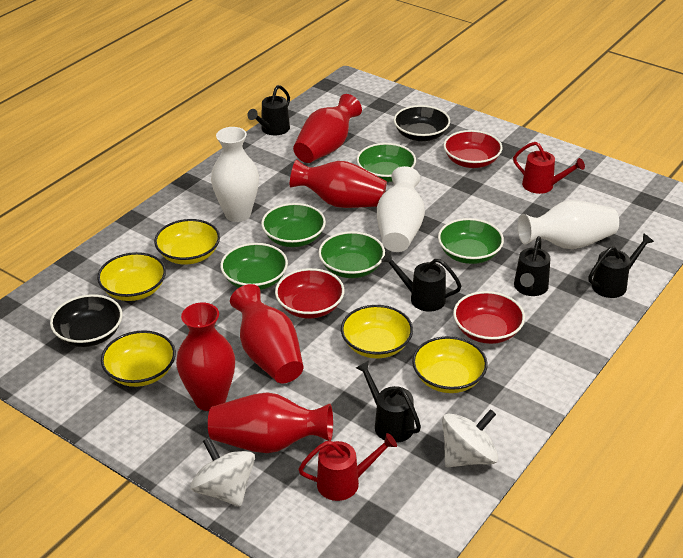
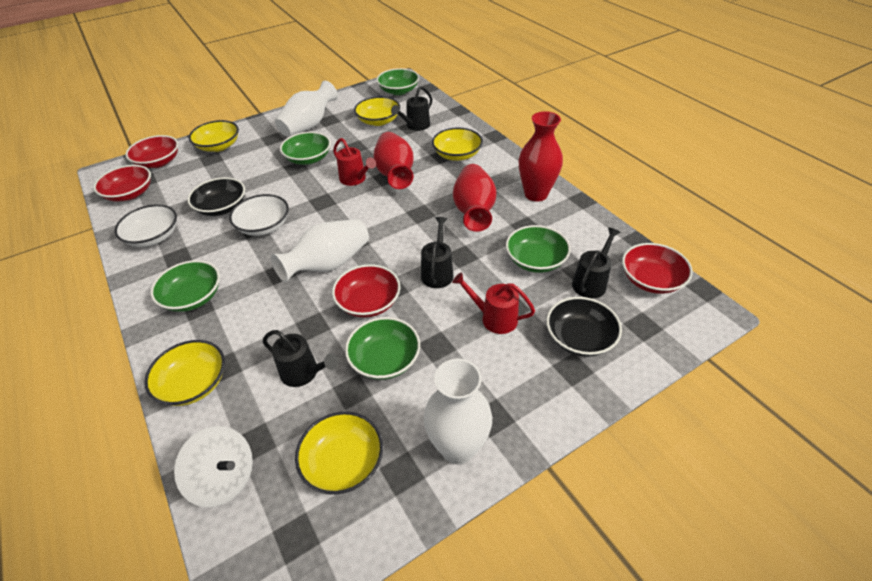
black watering can: [247,85,290,135] [356,361,421,443] [381,251,461,312] [514,236,551,296] [588,233,654,298] = 5 -> [263,330,338,387] [391,86,432,131] [421,217,453,288] [572,227,621,299] = 4
red bowl: [275,268,345,319] [443,130,503,168] [453,291,525,344] = 3 -> [93,165,151,202] [126,135,178,168] [332,264,400,318] [622,243,693,294] = 4
red vase: [176,303,235,411] [208,392,333,453] [230,284,303,383] [290,159,387,208] [293,94,362,163] = 5 -> [374,132,414,189] [453,164,497,232] [519,111,563,202] = 3
white bowl: none = 0 -> [114,204,177,247] [229,194,289,236] = 2
white spinning top: [190,437,255,507] [442,409,498,467] = 2 -> [174,426,253,507] = 1

